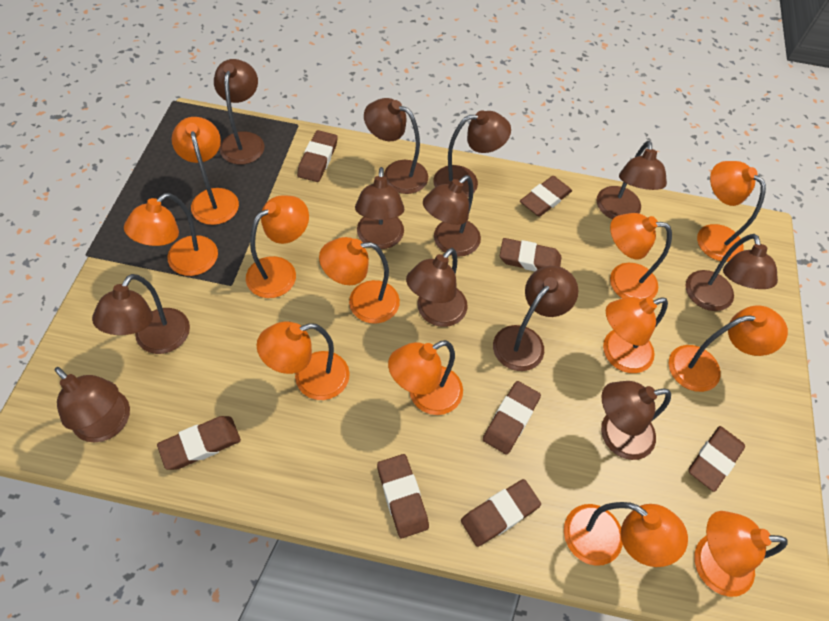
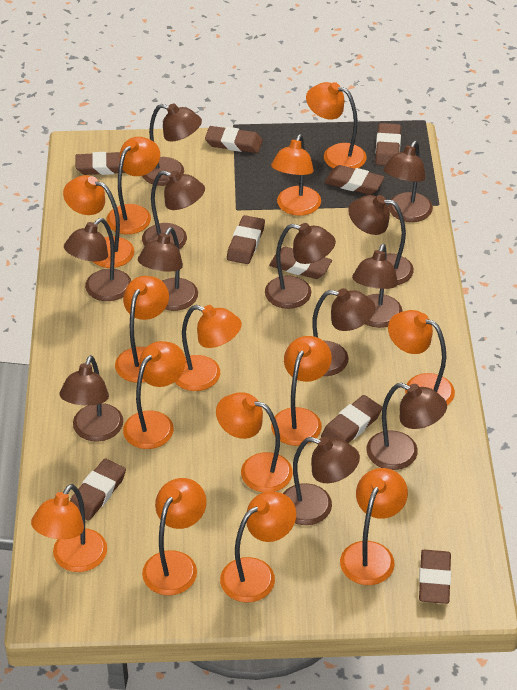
brown eraser: [157,416,241,470] [297,130,338,182] [377,454,429,538] [461,479,541,547] [483,381,541,455] [500,238,561,271] [520,176,572,217] [689,426,745,492] = 8 -> [70,459,126,521] [76,152,125,175] [205,126,263,153] [227,215,265,264] [269,247,332,279] [321,395,382,443] [325,165,385,195] [375,123,401,166] [419,549,451,604] = 9
orange lamp: [124,193,218,276] [172,117,239,225] [246,195,309,298] [257,321,350,400] [319,237,400,324] [388,340,463,415] [564,502,688,567] [603,297,668,373] [610,213,672,300] [669,306,788,392] [694,511,788,597] [697,161,766,262] = 12 -> [31,484,107,572] [63,175,134,268] [106,137,160,234] [115,276,169,383] [123,341,185,449] [142,478,207,595] [175,305,242,391] [216,392,293,493] [220,492,296,602] [271,134,321,216] [271,336,332,446] [306,82,366,169] [340,468,408,585] [388,310,455,405] = 14

